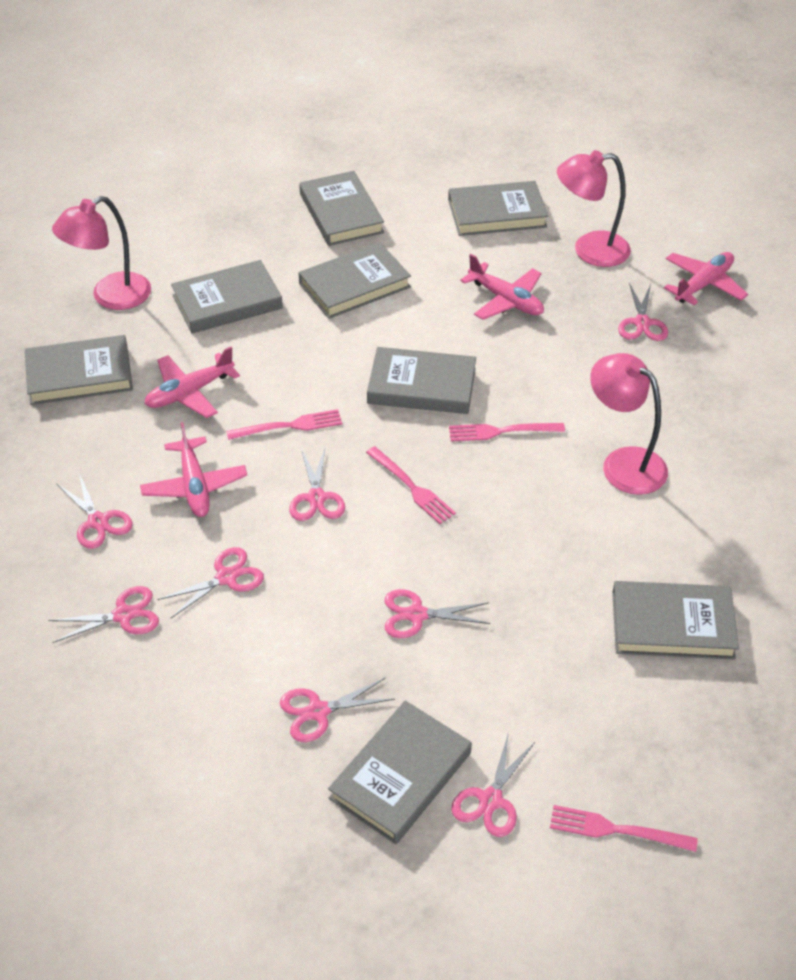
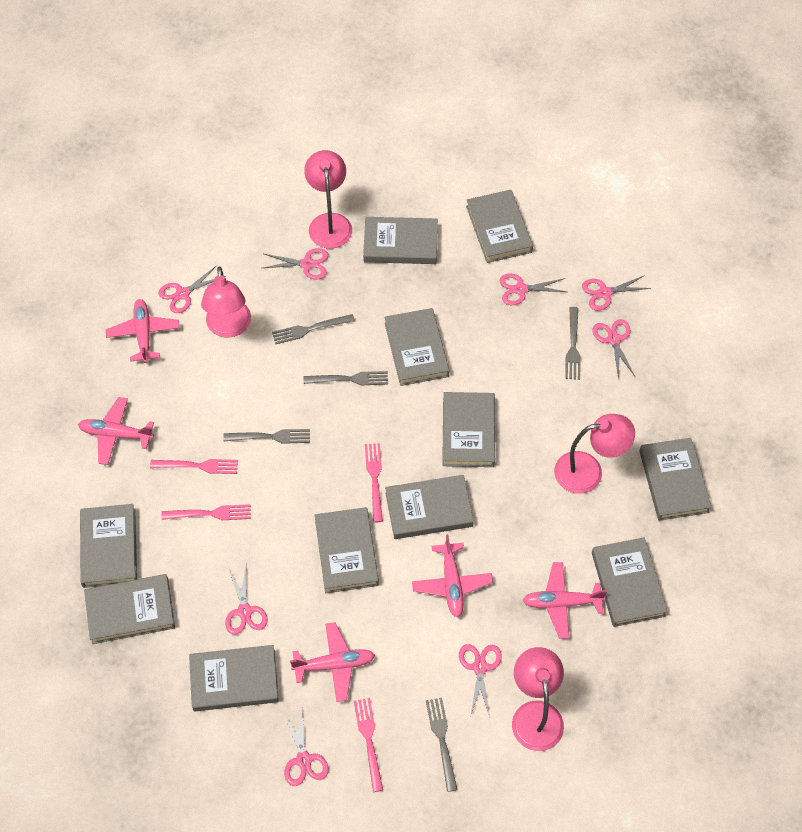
grey book: [25,335,133,405] [171,260,283,334] [299,171,384,246] [299,242,411,319] [328,700,472,844] [367,347,476,414] [448,181,548,236] [612,581,739,660] = 8 -> [80,504,137,588] [84,574,175,644] [189,645,279,711] [315,507,379,593] [363,217,438,264] [385,308,450,386] [385,475,474,539] [442,392,495,467] [466,190,533,263] [592,537,668,627] [639,438,712,521] = 11
grey fork: none = 0 -> [223,429,310,444] [272,314,355,344] [303,371,388,385] [426,698,457,792] [565,307,581,380] = 5
pink lamp: [52,196,151,310] [557,150,631,267] [590,353,668,495] = 3 -> [201,267,251,337] [304,150,352,248] [512,647,564,751] [554,414,635,494] = 4
pink plane: [140,422,247,517] [145,347,240,418] [460,254,544,320] [664,252,748,305] = 4 -> [78,397,154,465] [105,299,180,363] [290,622,375,702] [412,534,493,618] [522,562,607,639] = 5

